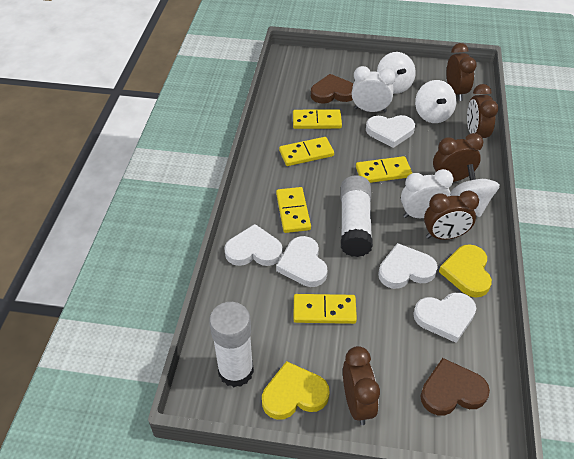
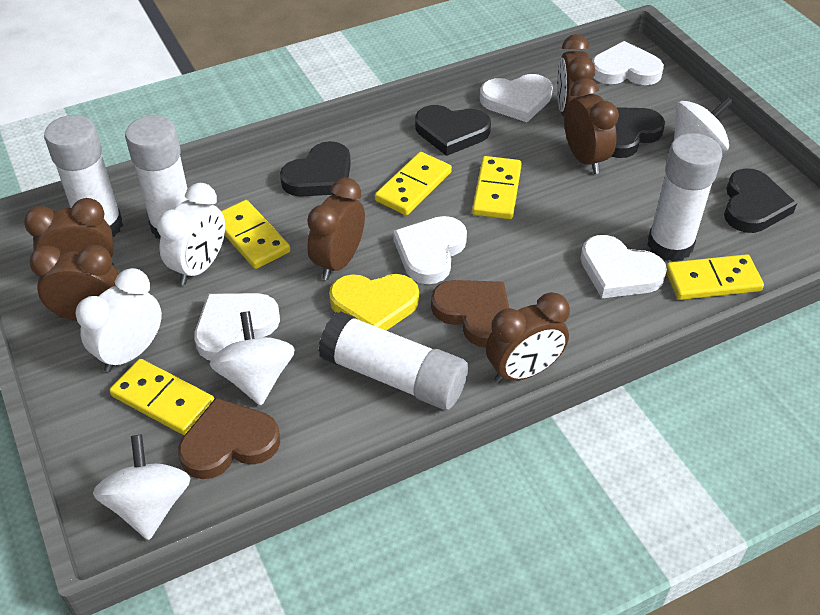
black heart: none = 0 -> [280,141,351,197] [415,105,491,156] [611,107,665,158] [724,168,797,233] = 4
brown clock: [343,346,380,425] [424,191,479,240] [433,133,483,182] [447,43,477,101] [467,84,499,138] = 5 -> [24,198,114,266] [29,245,119,321] [307,178,365,280] [486,292,570,383] [557,34,595,117] [564,78,619,174] = 6
white glue stick: [209,302,254,387] [341,175,373,257] = 2 -> [44,115,123,237] [125,115,188,239] [318,311,468,410] [648,133,722,262] = 4
yellow heart: [262,361,330,420] [439,244,492,298] = 2 -> [329,274,419,331] = 1

